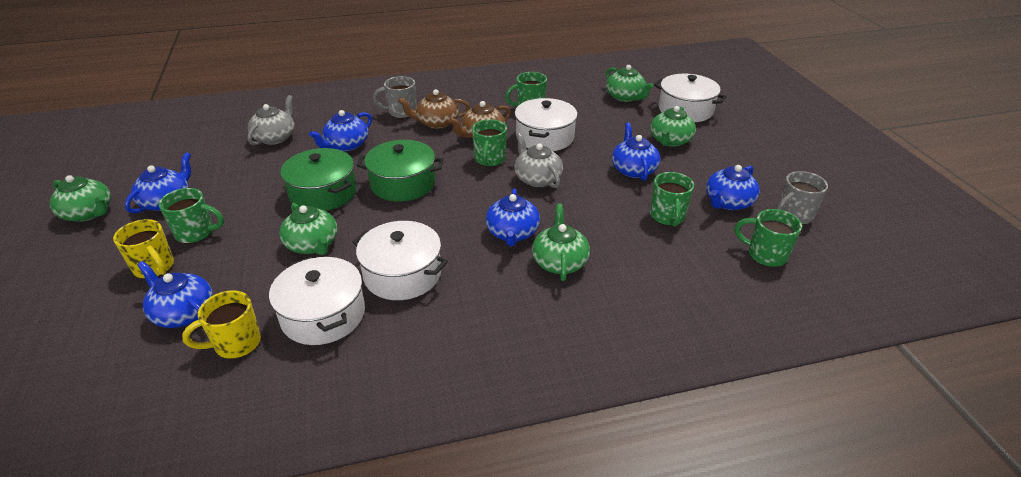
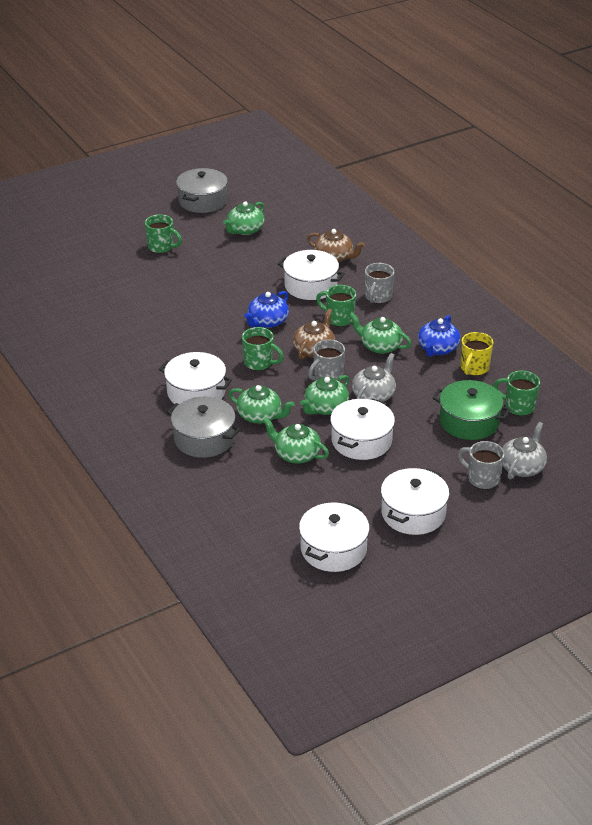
blue teapot: [125,152,191,213] [137,261,213,328] [309,110,372,151] [486,189,540,246] [612,122,660,181] [706,165,760,210] = 6 -> [244,291,289,328] [418,315,460,357] = 2
green mug: [159,188,224,244] [472,119,507,167] [505,72,547,106] [650,172,694,227] [734,209,802,267] = 5 -> [145,214,182,253] [242,327,284,371] [316,285,356,327] [493,370,540,416] = 4
green pot: [280,148,356,211] [357,140,444,202] = 2 -> [433,380,510,440] = 1
grey mug: [373,76,417,118] [777,171,828,225] = 2 -> [308,339,345,381] [365,263,394,304] [457,441,505,489] = 3
grey pot: none = 0 -> [167,397,240,458] [176,168,228,213] = 2
white pot: [269,257,365,345] [353,221,448,300] [515,98,578,151] [654,74,727,122] = 4 -> [159,352,232,404] [278,250,345,300] [299,502,370,572] [330,398,395,460] [381,468,449,535] = 5
yellow mug: [113,219,174,279] [182,290,261,359] = 2 -> [461,332,493,376] = 1

